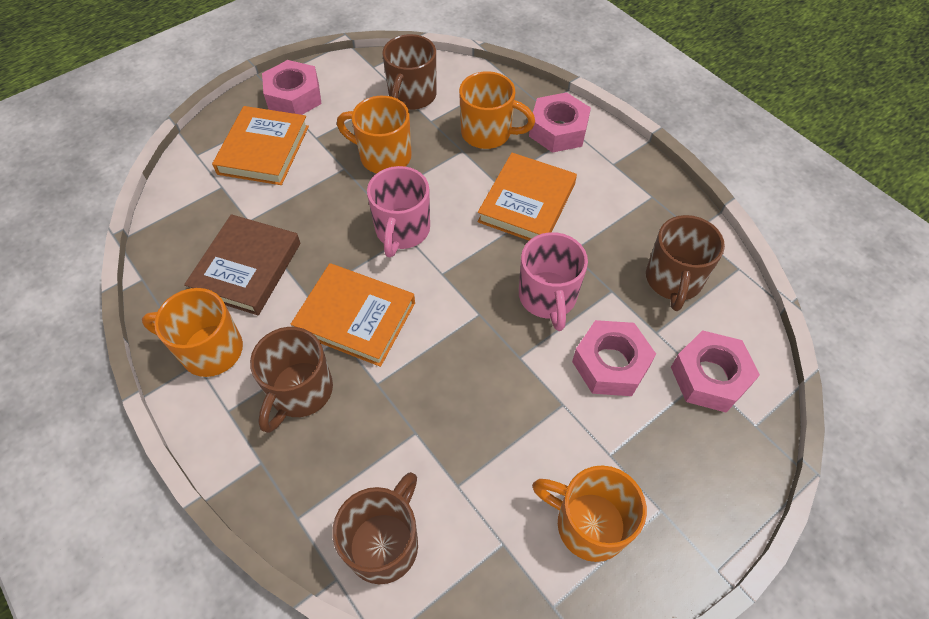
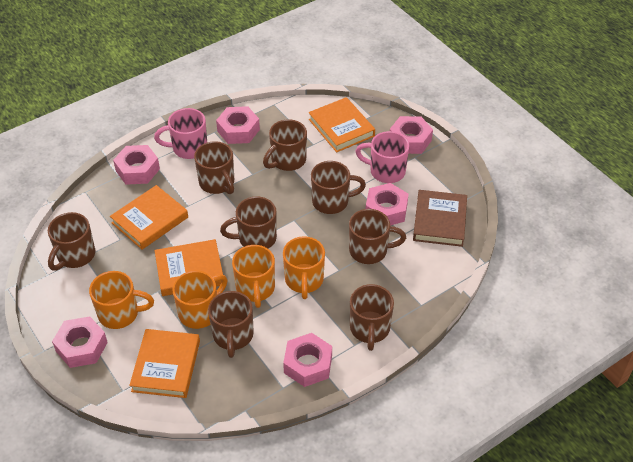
brown mug: [250,327,333,433] [332,472,418,584] [382,34,437,110] [646,215,725,311] = 4 -> [48,212,95,271] [194,141,234,194] [208,291,254,358] [220,196,277,249] [263,119,307,171] [311,161,366,214] [349,209,406,264] [350,284,394,351] = 8
orange book: [212,106,309,185] [291,263,415,367] [477,153,577,240] = 3 -> [110,185,188,250] [129,329,200,398] [154,239,223,296] [309,97,375,152] = 4
pink nut: [262,60,322,115] [529,92,591,153] [572,320,656,396] [671,330,760,412] = 4 -> [52,316,108,368] [113,145,160,185] [216,106,260,144] [283,333,332,387] [366,183,409,225] [390,116,433,154] = 6

